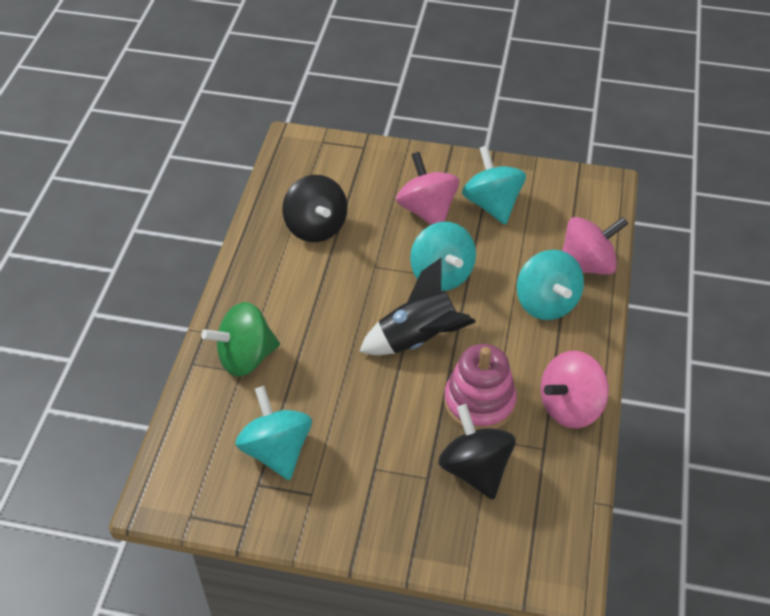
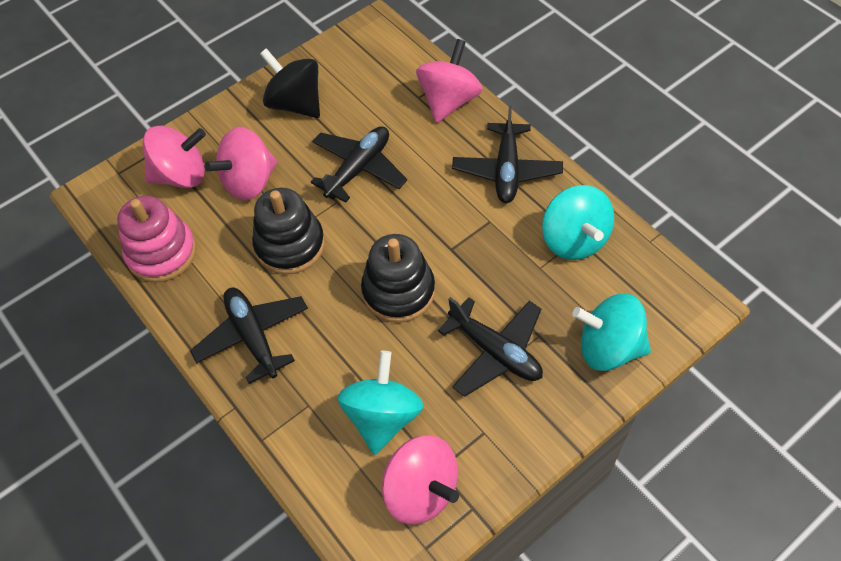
black plane: none = 0 -> [190,288,308,384] [311,126,407,203] [438,297,543,397] [452,105,563,203] = 4
black rocket: [359,258,476,355] = 1 -> none = 0
black spinning top: [282,175,348,242] [438,404,515,500] = 2 -> [260,48,320,118] = 1
black stacking toy: none = 0 -> [252,188,325,275] [361,234,435,323] = 2
green spinning top: [201,302,280,377] = 1 -> none = 0
pink spinning top: [396,152,459,225] [541,351,609,428] [562,217,628,275] = 3 -> [143,126,206,188] [204,127,278,201] [382,435,459,525] [416,39,482,123] = 4
turquoise spinning top: [235,386,312,480] [410,222,476,291] [462,146,526,225] [517,250,584,320] = 4 -> [337,351,423,455] [542,185,614,260] [572,294,651,371] = 3

